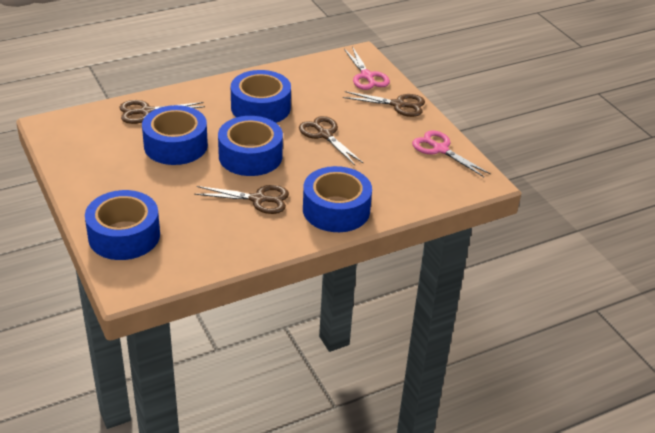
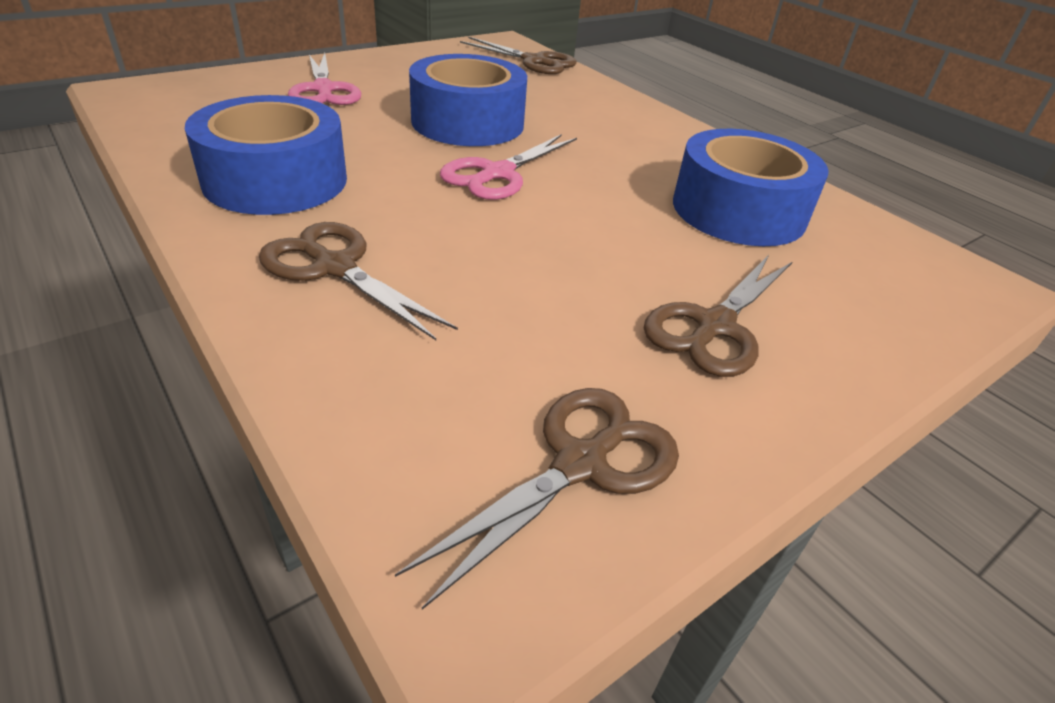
blue tape: [85,190,160,260] [142,105,208,165] [218,116,283,176] [231,70,291,123] [303,166,372,232] = 5 -> [185,95,347,215] [409,54,527,146] [673,129,829,246] = 3

